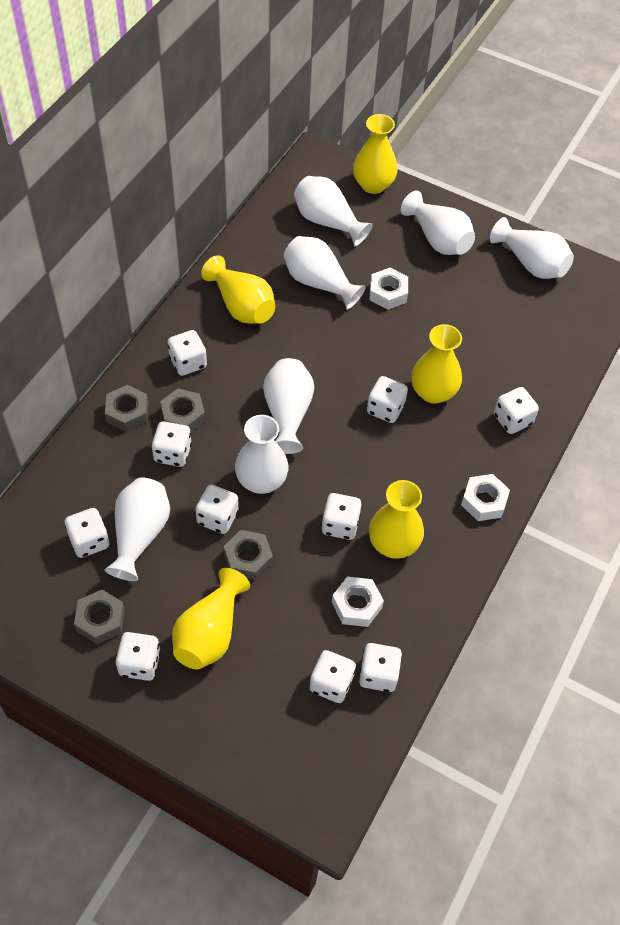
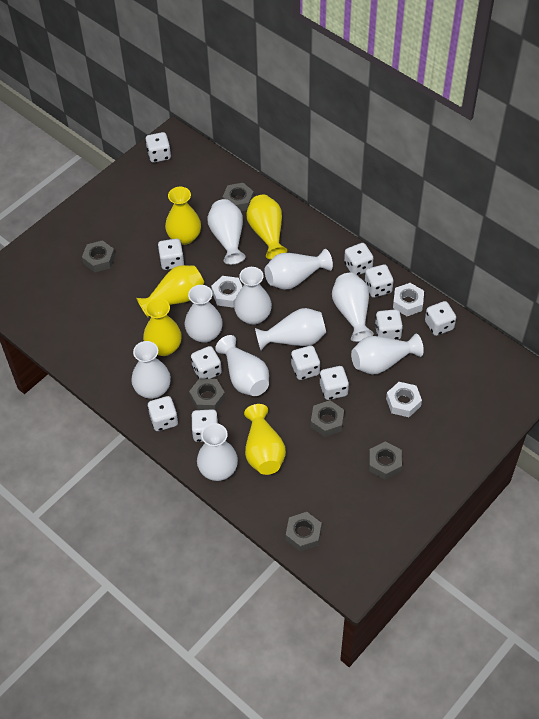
grey nut: [74,590,125,645] [105,385,148,432] [160,389,205,432] [224,530,273,580] = 4 -> [82,240,115,272] [189,378,225,410] [223,183,254,211] [286,512,322,552] [311,400,344,437] [369,441,402,480] = 6
white dice: [65,508,109,558] [116,632,161,681] [151,421,192,467] [167,330,207,376] [195,485,239,534] [310,650,356,703] [321,493,361,540] [359,643,402,692] [367,376,408,423] [494,387,539,434] = 10 -> [145,132,171,163] [147,396,178,431] [158,239,184,270] [191,346,222,379] [191,409,219,442] [291,346,320,380] [320,366,349,400] [344,243,374,276] [365,264,393,297] [375,309,403,340] [425,301,456,336] = 11
white vase: [105,477,170,581] [235,415,288,494] [263,358,314,454] [284,236,366,310] [294,176,373,247] [401,191,475,255] [490,217,574,279] = 7 -> [131,341,171,399] [185,285,223,343] [197,423,238,481] [207,199,246,265] [215,335,269,396] [234,267,272,325] [255,308,326,350] [265,249,333,290] [332,273,374,342] [351,334,424,375] = 10

